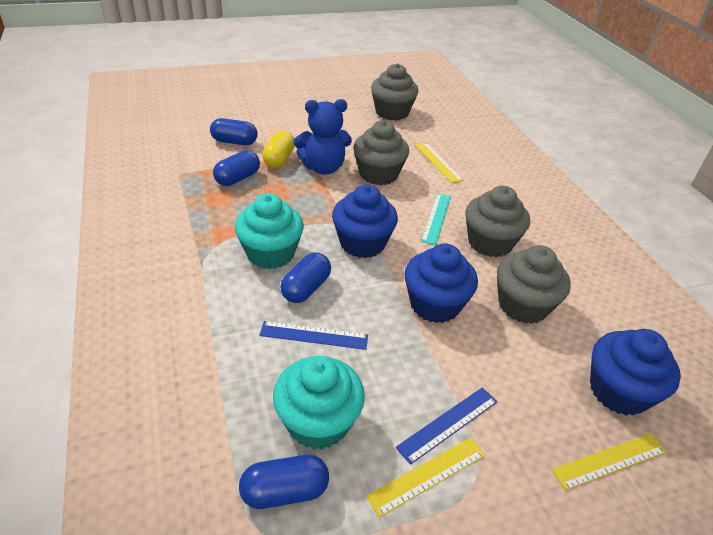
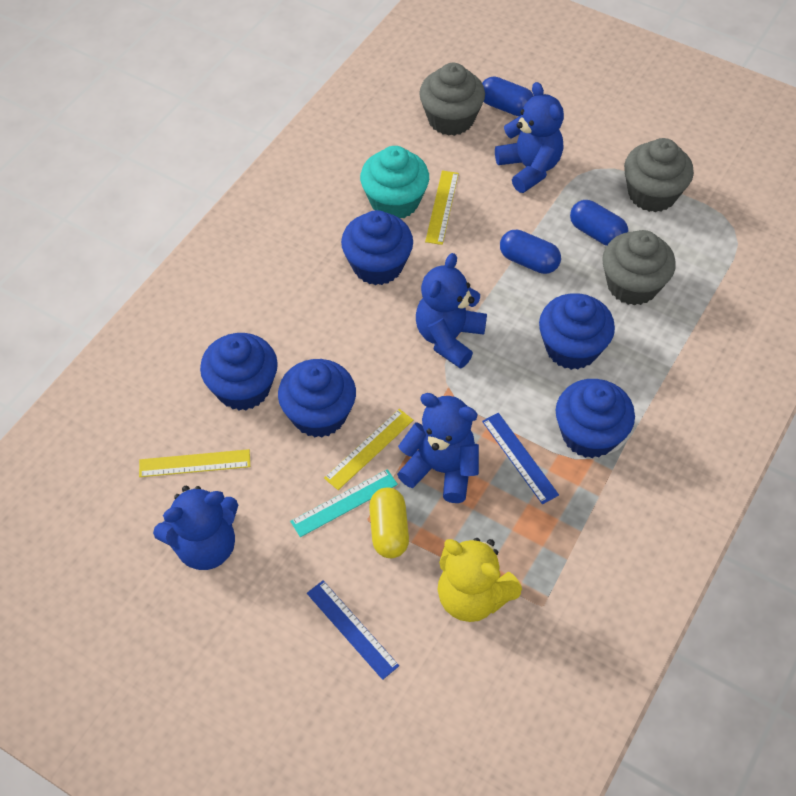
blue capsule: [210,118,258,145] [213,150,260,186] [239,455,329,509] [280,253,331,303] = 4 -> [482,76,534,116] [500,230,561,274] [570,200,629,246] = 3
blue cupcake: [332,185,398,258] [404,243,478,323] [590,329,681,416] = 3 -> [200,333,278,411] [278,359,356,438] [341,210,413,285] [539,293,615,370] [556,379,635,458] = 5
blue teddy bear: [294,99,352,174] = 1 -> [153,486,238,570] [397,393,479,503] [416,253,487,369] [495,82,564,193] = 4
grey cupcake: [353,120,409,185] [371,63,418,121] [466,186,530,257] [497,245,571,324] = 4 -> [419,63,485,136] [602,230,676,306] [624,138,694,212] = 3
turquoise cupcake: [235,193,304,269] [273,356,365,449] = 2 -> [360,146,429,219] = 1
yellow teddy bear: none = 0 -> [438,538,522,622] = 1

